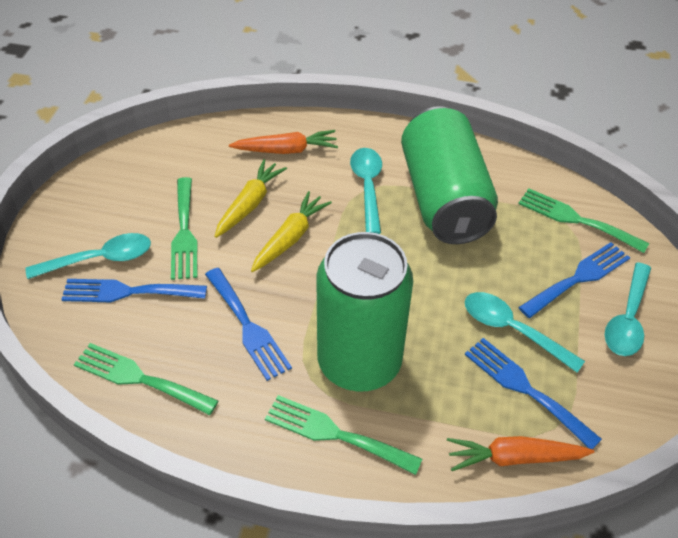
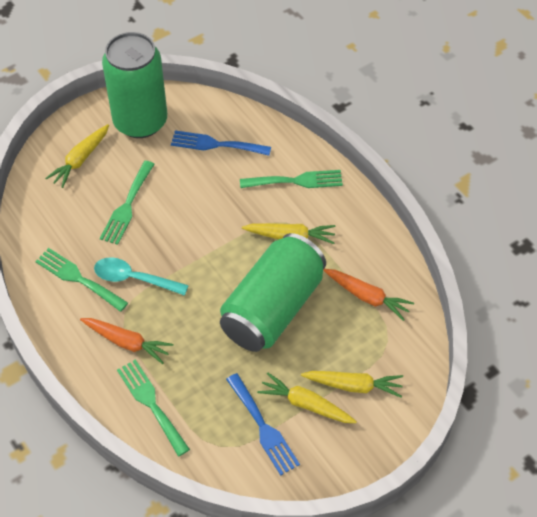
blue fork: [61,279,207,302] [205,268,292,381] [465,338,602,449] [518,242,630,318] = 4 -> [171,130,271,156] [226,373,300,475] = 2
turquoise spoon: [26,233,151,279] [350,148,382,234] [465,292,585,372] [605,262,651,356] = 4 -> [94,257,189,296] = 1
yellow carrot: [214,159,287,238] [251,191,332,272] = 2 -> [45,124,109,188] [242,223,336,244] [257,372,357,423] [301,371,403,398] = 4

